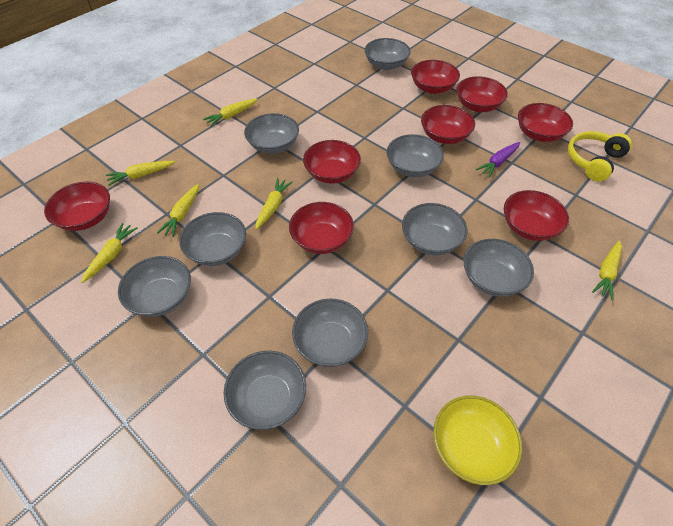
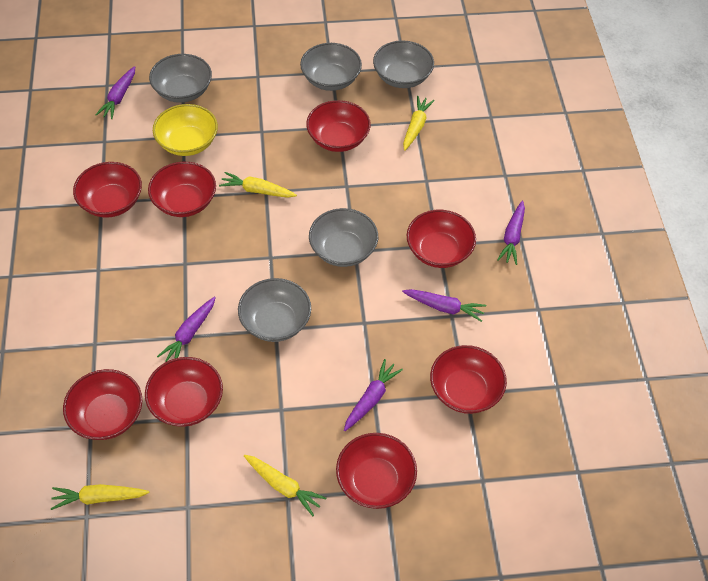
grey bowl: [118,256,191,317] [179,212,246,266] [224,351,306,430] [244,113,299,154] [292,298,368,367] [364,38,411,70] [387,134,444,177] [402,203,467,255] [463,239,534,297] = 9 -> [149,54,212,103] [238,278,311,342] [300,43,362,91] [309,208,378,267] [373,40,434,88] = 5
purple carrot: [476,142,520,178] = 1 -> [95,66,135,119] [157,297,216,362] [344,359,403,431] [402,289,486,322] [497,201,525,265] = 5
yellow carrot: [81,223,138,283] [106,161,175,186] [157,184,199,237] [203,99,258,127] [255,178,293,230] [592,241,622,301] = 6 -> [51,484,149,510] [219,172,297,198] [244,455,326,516] [403,96,435,151] = 4
yellow headphones: [568,131,632,182] = 1 -> none = 0

